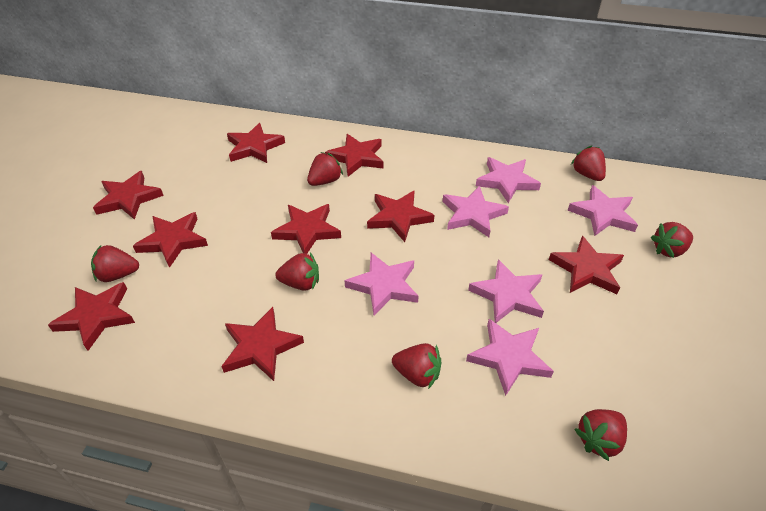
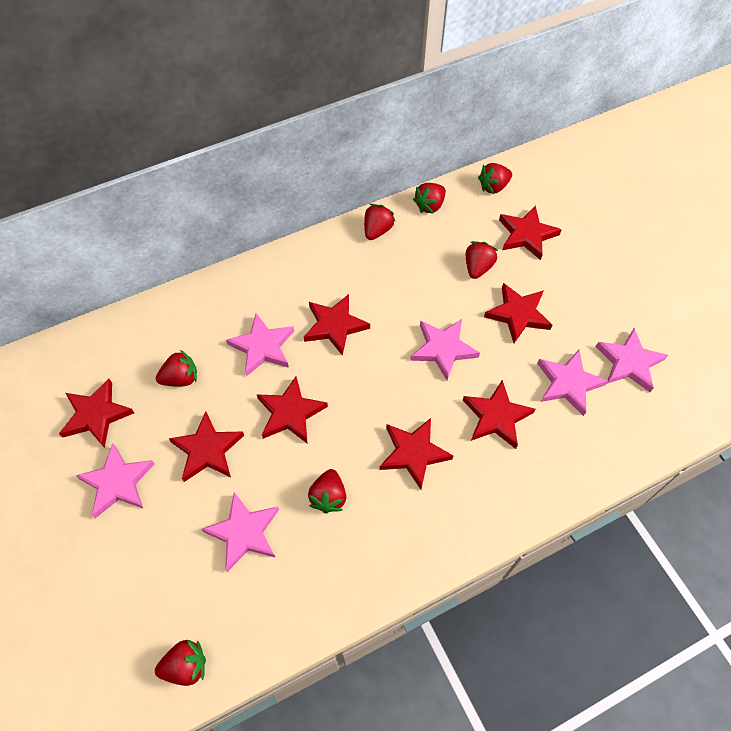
red star: [48,282,135,351] [93,171,164,220] [133,212,208,268] [221,307,304,381] [227,123,285,163] [271,204,341,254] [325,134,383,176] [367,190,434,242] [549,236,624,294] = 9 -> [59,379,134,448] [169,411,244,482] [256,376,328,443] [304,294,370,356] [379,418,453,489] [463,380,535,449] [484,283,552,343] [499,205,562,260] = 8

